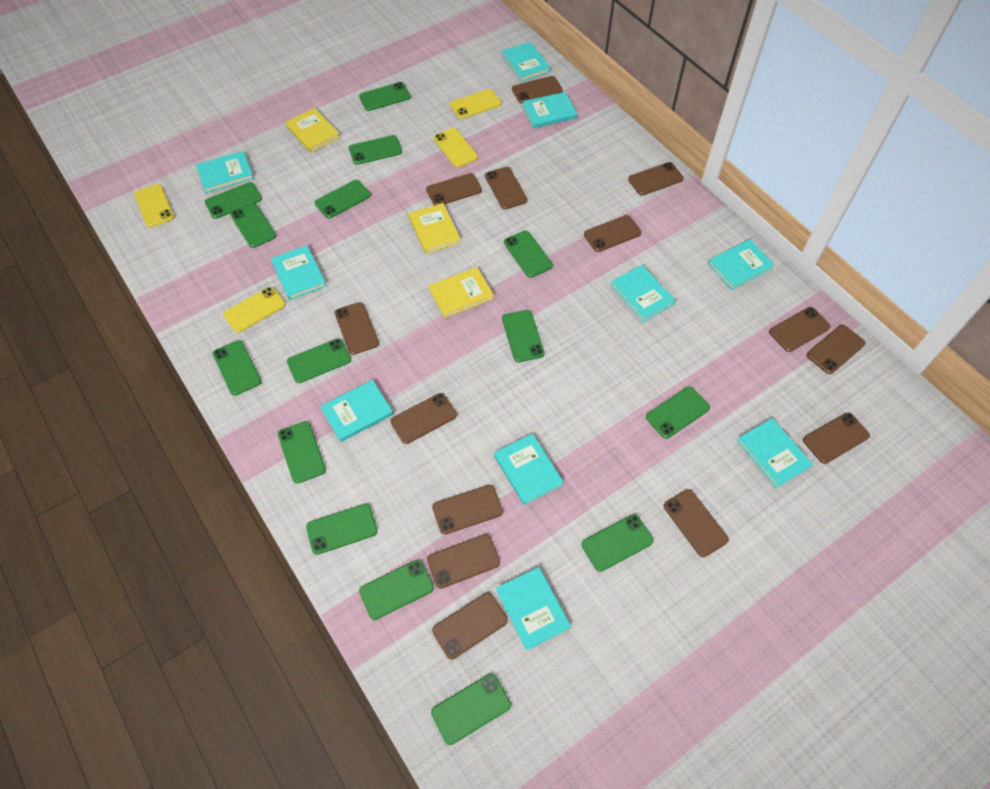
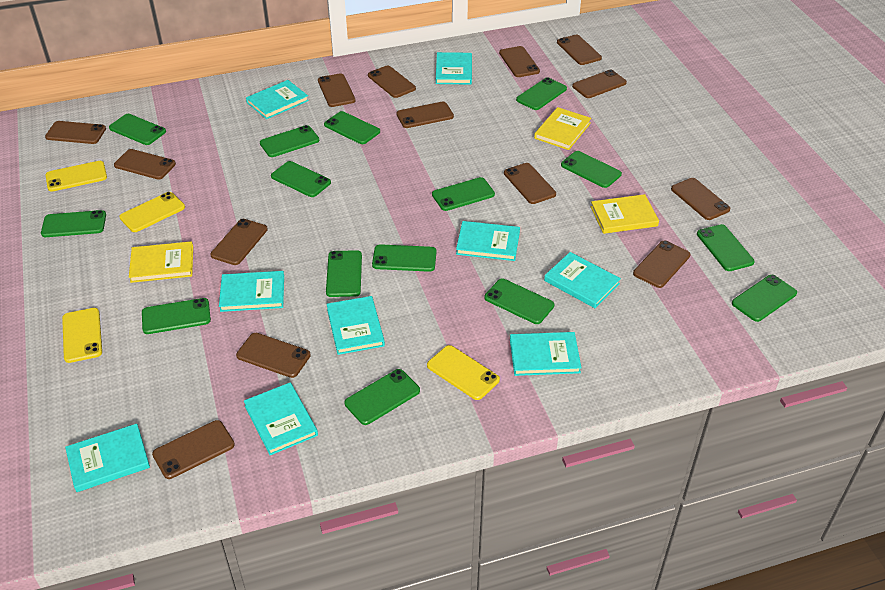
turquoise book: [196,151,254,193] [271,245,326,300] [321,380,393,442] [494,434,563,505] [496,567,571,651] [502,42,551,82] [523,92,577,128] [610,265,676,322] [708,239,775,290] [737,418,812,488] = 10 -> [65,424,150,492] [219,271,284,312] [244,382,318,455] [246,80,309,119] [327,296,385,355] [436,52,472,85] [456,221,520,261] [510,332,581,376] [544,252,621,308] = 9

